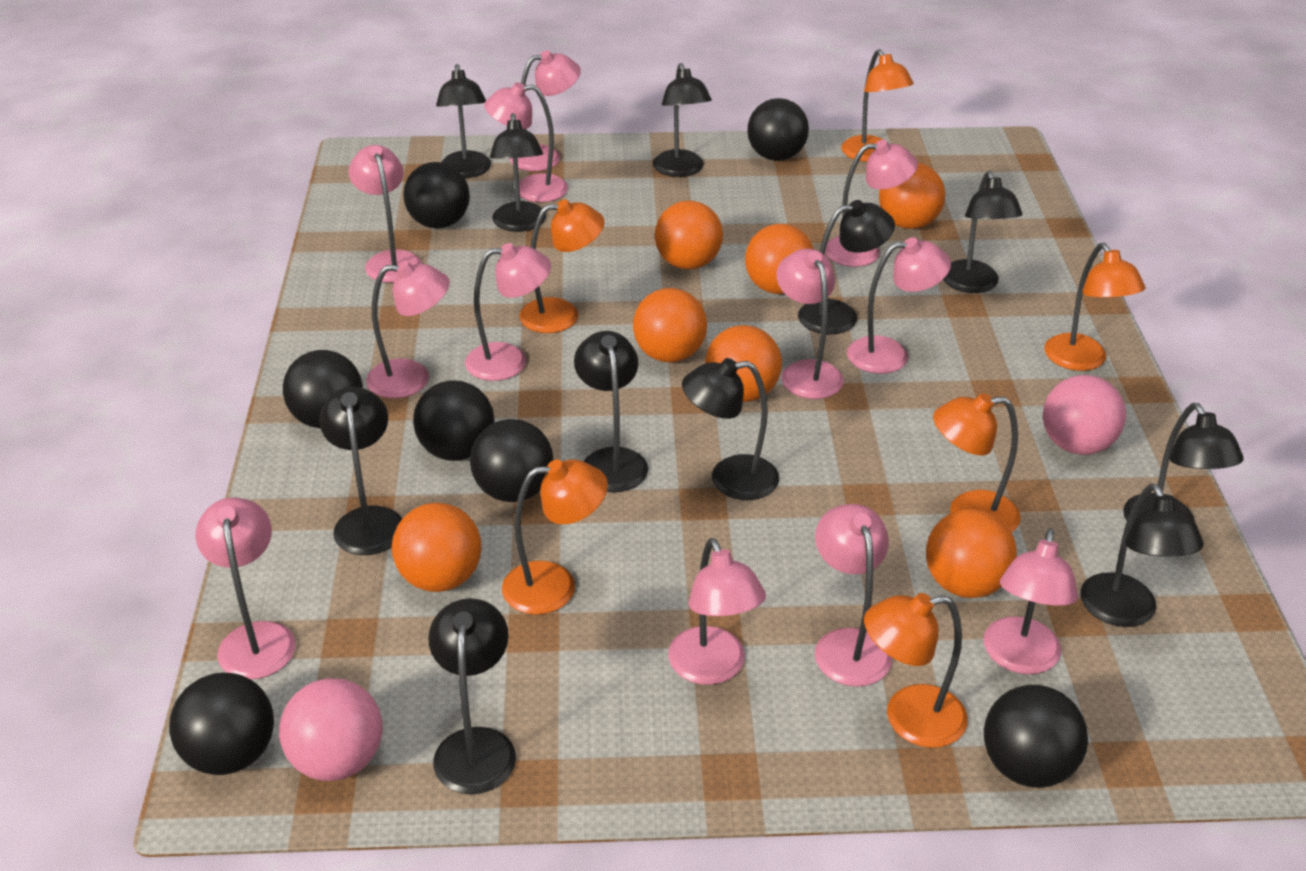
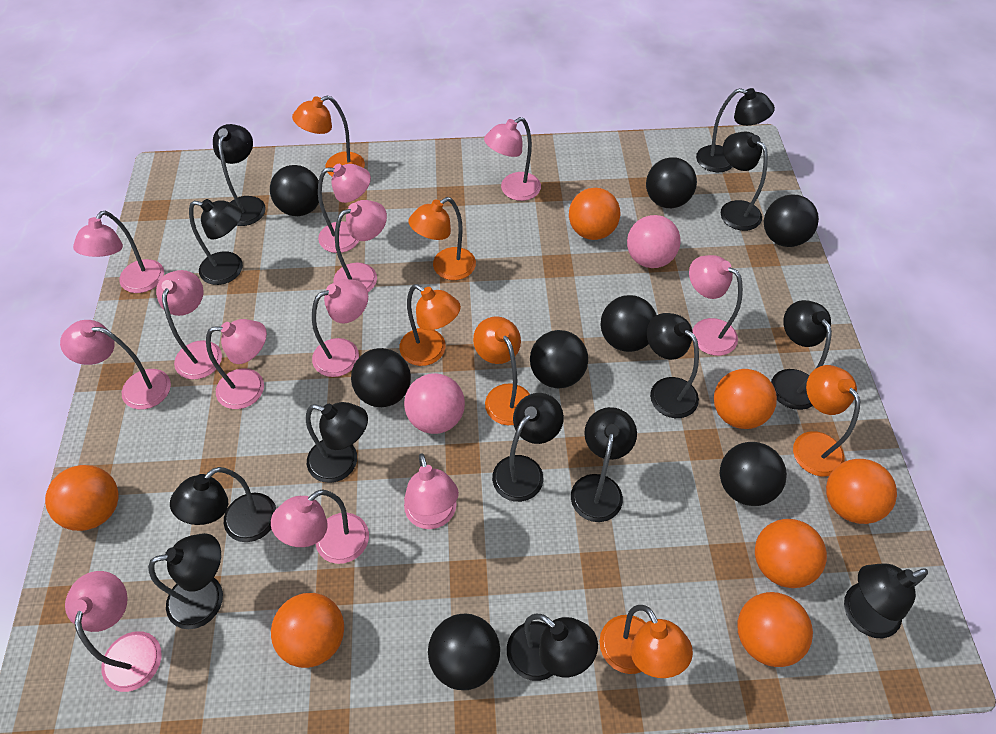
black ball: [169,673,274,775] [283,350,363,428] [403,162,470,229] [413,380,495,461] [470,419,553,502] [747,98,809,161] [984,685,1088,788] = 7 -> [270,165,319,216] [351,348,411,407] [428,614,500,690] [530,330,588,388] [601,295,657,352] [646,157,697,208] [720,442,787,506] [764,194,819,247] = 8
black lamp: [319,387,402,555] [428,598,516,794] [436,64,491,178] [490,113,546,232] [574,331,648,492] [653,63,712,177] [682,358,779,500] [798,200,895,335] [943,170,1023,293] [1080,483,1204,627] [1123,403,1243,521] = 11 -> [148,533,223,629] [170,467,276,542] [189,199,243,285] [213,124,266,226] [306,402,368,483] [492,393,564,502] [507,614,598,681] [571,407,637,522] [647,313,699,418] [696,88,775,172] [721,131,768,231] [771,300,832,410] [844,563,928,638] = 13

